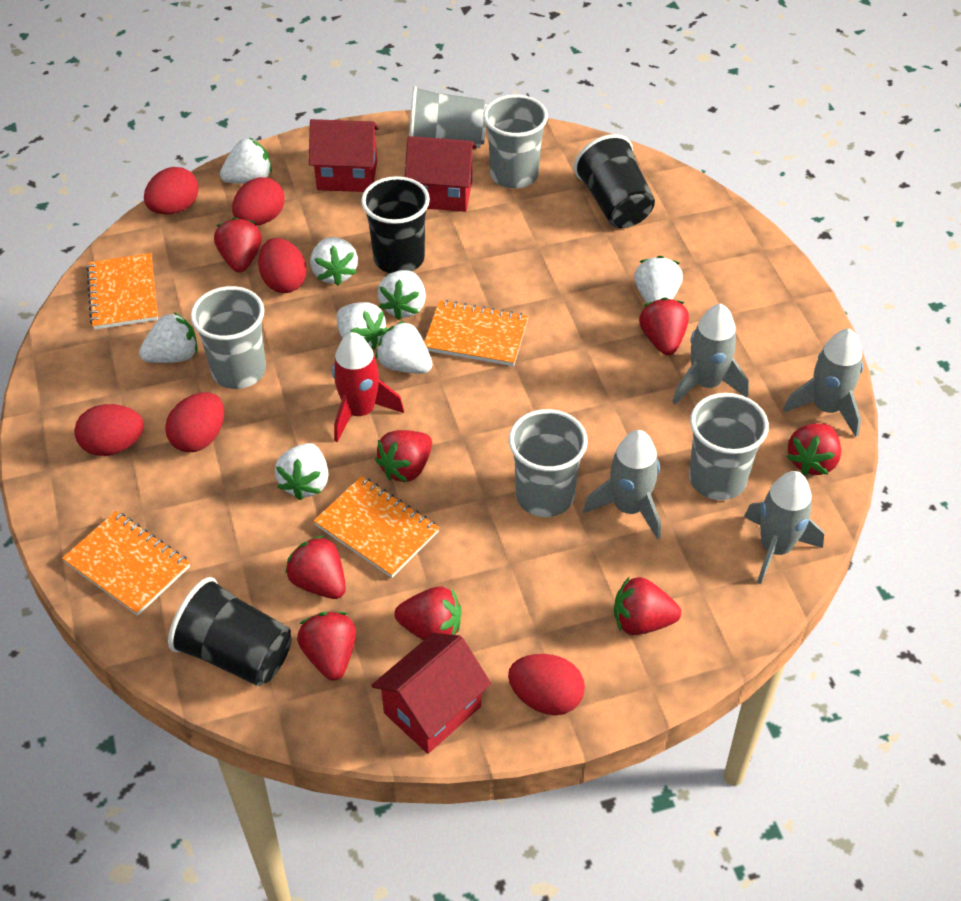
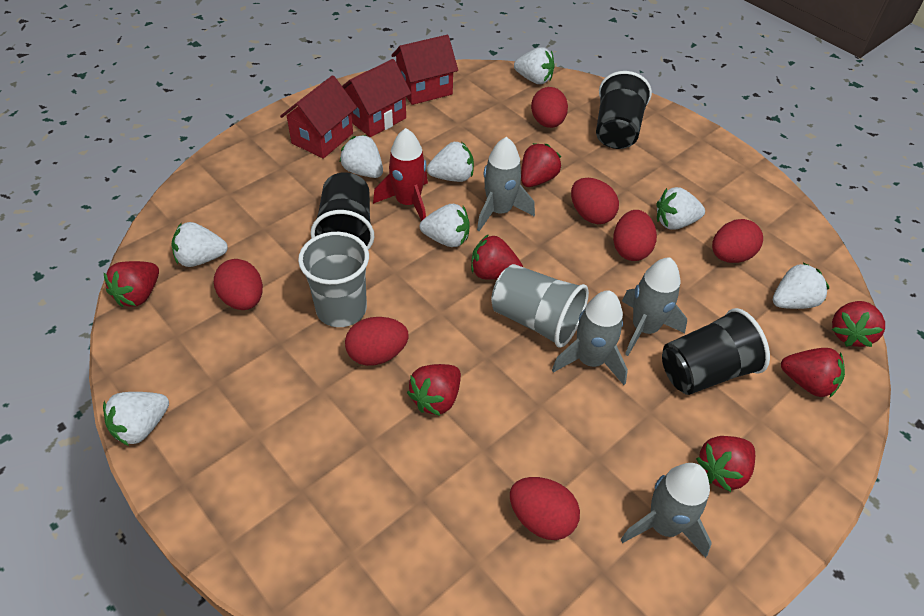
grey cup: [191,286,266,389] [409,86,488,148] [483,94,548,188] [509,409,588,517] [689,393,769,500] = 5 -> [298,232,369,327] [491,264,589,348] = 2
orange notebook: [62,511,190,616] [86,253,158,330] [314,476,439,578] [424,300,529,366] = 4 -> none = 0
red egg: [74,404,144,456] [144,167,198,215] [165,392,224,452] [232,177,285,226] [258,238,307,293] [508,654,585,715] = 6 -> [214,259,263,310] [345,317,409,366] [510,477,580,540] [531,87,568,128] [571,178,619,224] [613,210,657,261] [712,219,763,263] = 7
red strawberry: [214,217,262,272] [285,535,346,599] [297,612,356,681] [375,430,432,482] [394,586,461,640] [614,577,681,635] [639,297,689,355] [787,423,841,475] = 8 -> [104,261,159,307] [407,364,461,416] [471,234,523,280] [521,143,561,187] [696,436,755,492] [781,348,845,397] [832,301,885,347] = 7

